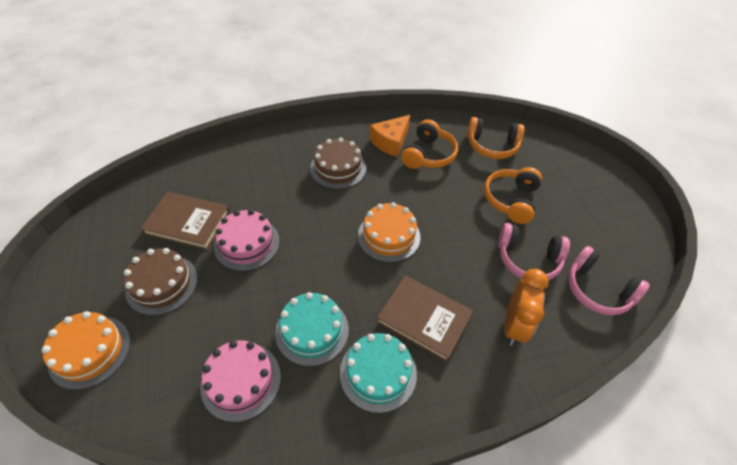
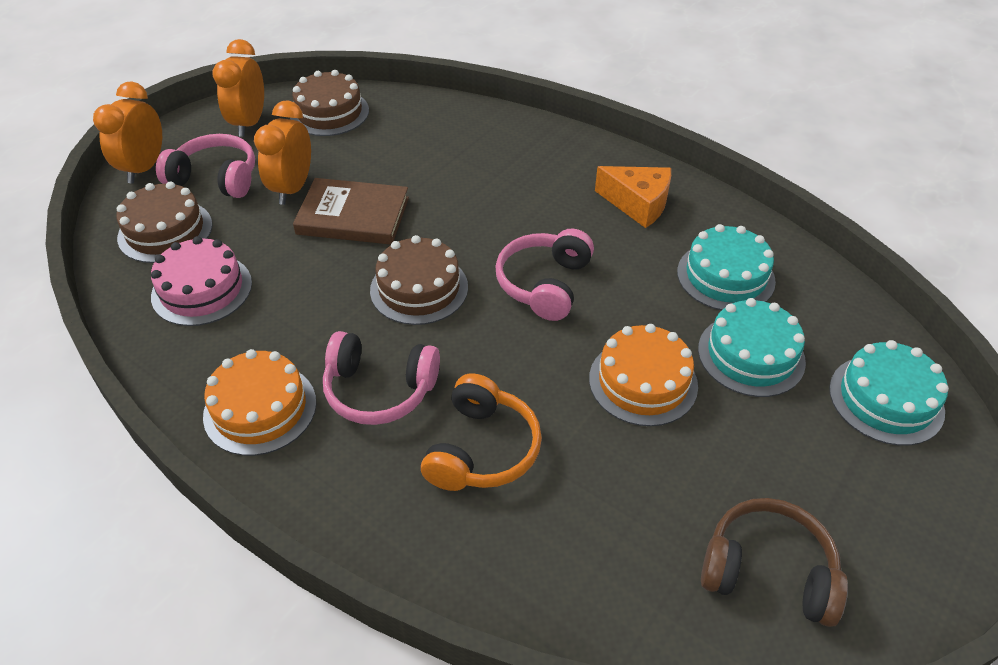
brown book: [140,192,230,250] [377,276,473,362] = 2 -> [293,178,409,245] = 1
brown cake: [123,248,198,315] [310,138,366,189] = 2 -> [116,182,213,263] [290,70,369,136] [370,235,468,325] = 3
brown headphones: none = 0 -> [701,498,848,627] = 1
orange clock: [504,269,549,346] = 1 -> [93,82,162,184] [213,39,264,137] [254,101,311,205] = 3
orange headphones: [401,119,458,169] [467,117,524,159] [484,167,542,224] = 3 -> [421,373,542,491] = 1
pink cake: [200,340,281,422] [214,209,280,271] = 2 -> [151,236,252,326] = 1
pink headphones: [498,223,570,280] [568,246,650,315] = 2 -> [156,134,255,198] [323,331,440,425] [495,228,594,321] = 3
turquoise cake: [275,292,349,366] [340,333,417,413] = 2 -> [677,224,776,310] [698,298,806,397] [829,340,949,446] = 3

